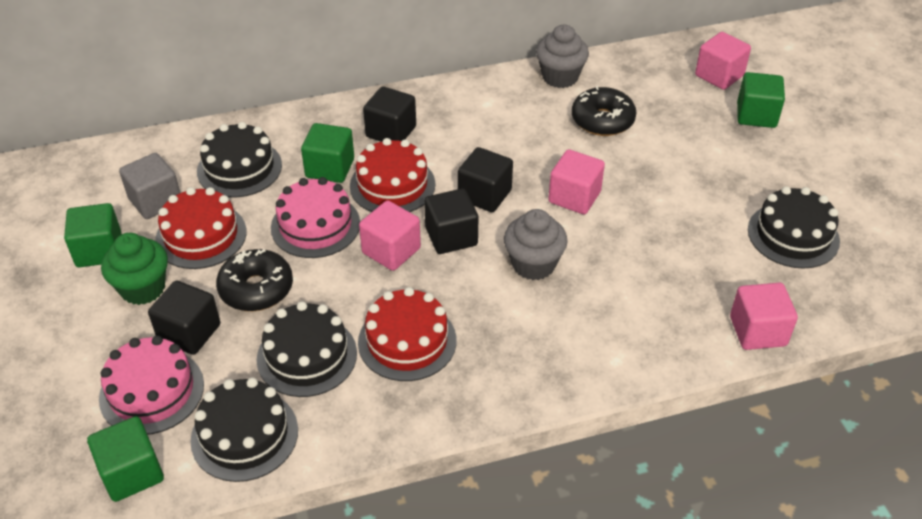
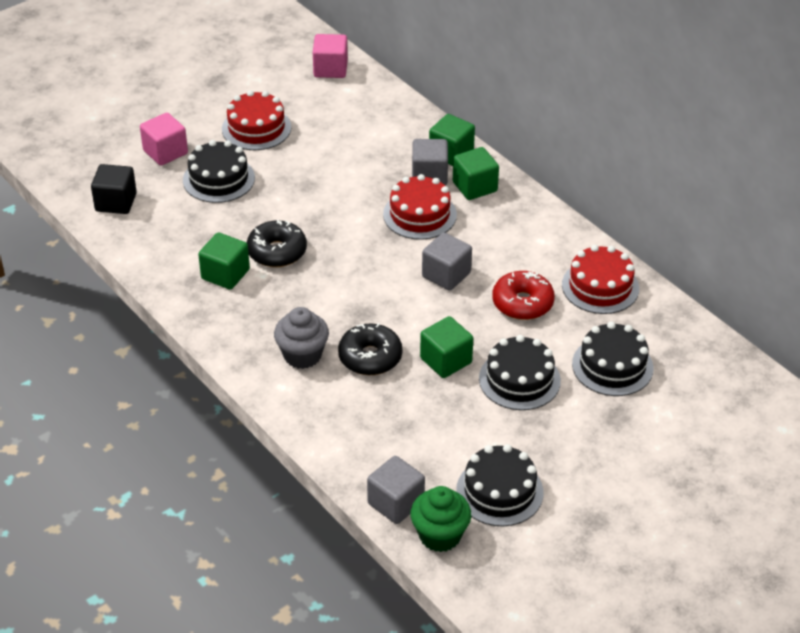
black cube: [148,281,220,355] [363,86,416,142] [424,189,478,254] [458,147,513,212] = 4 -> [91,164,137,214] = 1
grey cube: [119,153,180,219] = 1 -> [367,456,425,524] [412,139,448,185] [422,232,472,291] = 3
grey cupcake: [504,209,568,280] [536,25,589,88] = 2 -> [274,307,329,369] = 1
pink cake: [99,335,204,435] [271,177,360,258] = 2 -> none = 0
pink cube: [359,200,421,271] [548,149,605,214] [695,32,751,90] [730,282,798,350] = 4 -> [140,113,188,166] [313,34,348,78] = 2
red donut: none = 0 -> [492,271,555,320] = 1

